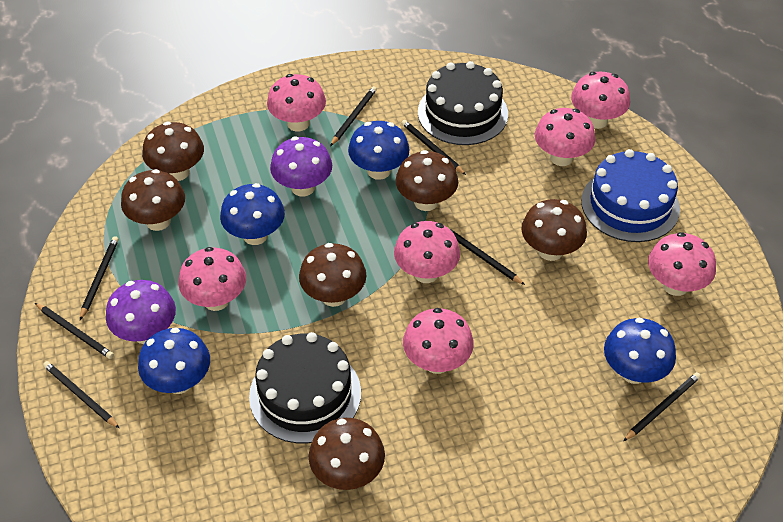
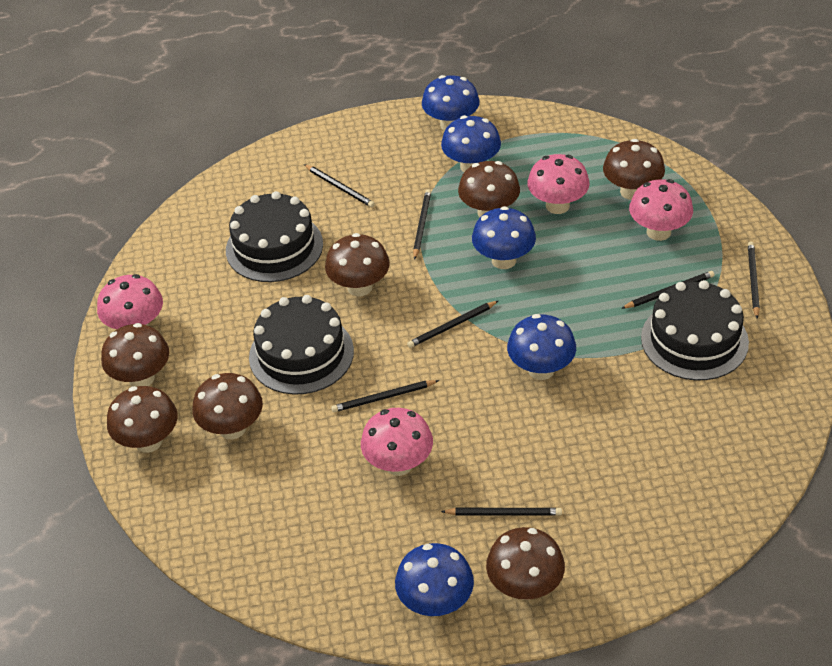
black cake: [249,332,361,443] [418,61,508,145] = 2 -> [226,191,323,282] [249,295,354,395] [641,280,749,380] = 3
blue cake: [581,149,680,242] = 1 -> none = 0
blue mushroom: [138,328,210,394] [220,183,285,245] [348,121,410,180] [604,318,676,384] = 4 -> [395,543,474,616] [422,75,480,131] [441,115,501,172] [472,206,536,269] [507,314,576,380] = 5
brown mushroom: [121,169,185,231] [142,122,204,181] [299,243,366,307] [308,418,385,490] [396,150,458,211] [521,199,587,261] = 6 -> [101,323,169,387] [107,386,178,453] [192,373,263,440] [325,233,390,296] [458,161,520,217] [486,527,565,600] [603,139,665,200] = 7
pink mushroom: [178,247,246,311] [267,74,326,131] [394,221,460,283] [403,308,474,374] [535,108,596,166] [571,72,630,129] [648,232,716,296] = 7 -> [97,274,163,329] [361,408,433,476] [528,154,589,214] [629,179,693,241] = 4
purple mushroom: [106,280,176,344] [270,137,332,196] = 2 -> none = 0

